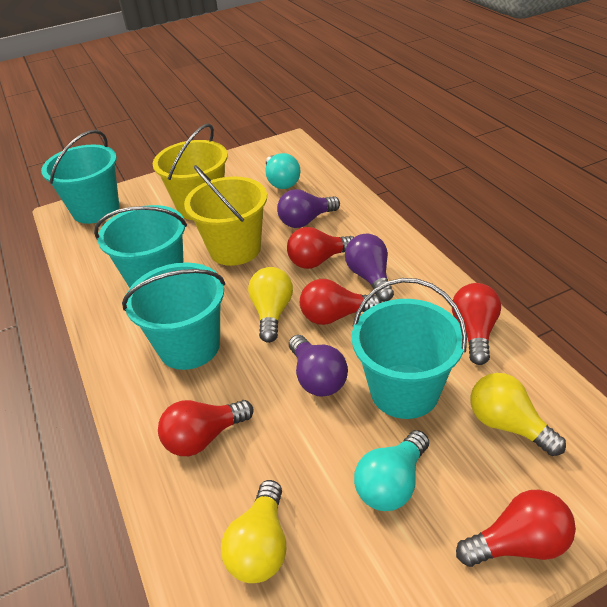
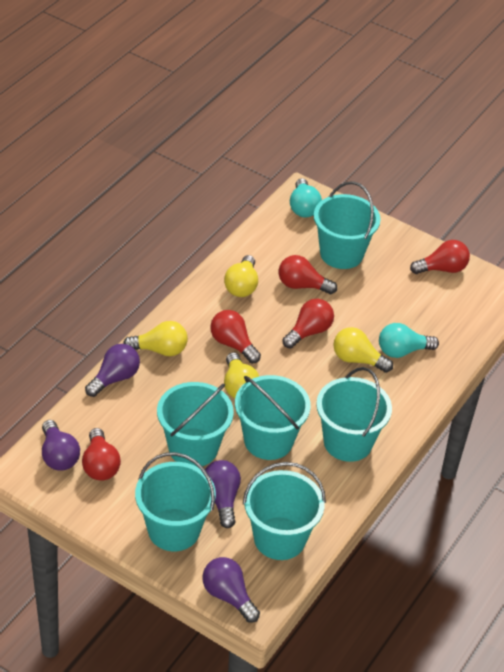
purple light bulb: [277,189,340,228] [289,335,348,397] [345,234,394,302] = 3 -> [42,420,80,471] [85,344,140,397] [202,557,260,623] [205,460,241,528] = 4
turquoise bucket: [41,130,119,224] [94,205,187,288] [122,262,225,370] [352,278,467,419] = 4 -> [135,452,216,551] [157,382,234,467] [235,375,311,460] [243,462,326,560] [314,181,381,269] [316,367,392,462] = 6
yellow bucket: [153,123,228,220] [184,165,267,266] = 2 -> none = 0
yellow light bulb: [221,480,286,583] [248,267,293,343] [470,373,566,456] = 3 -> [123,321,188,356] [224,255,258,297] [224,352,259,399] [333,327,393,373] = 4

